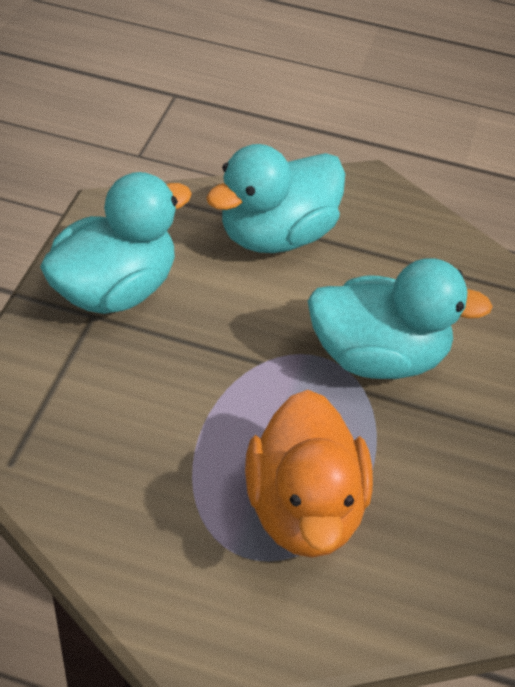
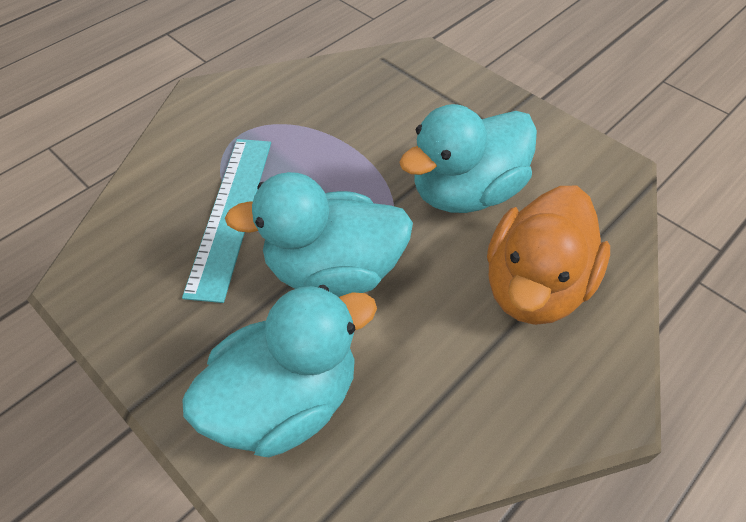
turquoise ruler: none = 0 -> [182,139,271,303] = 1

